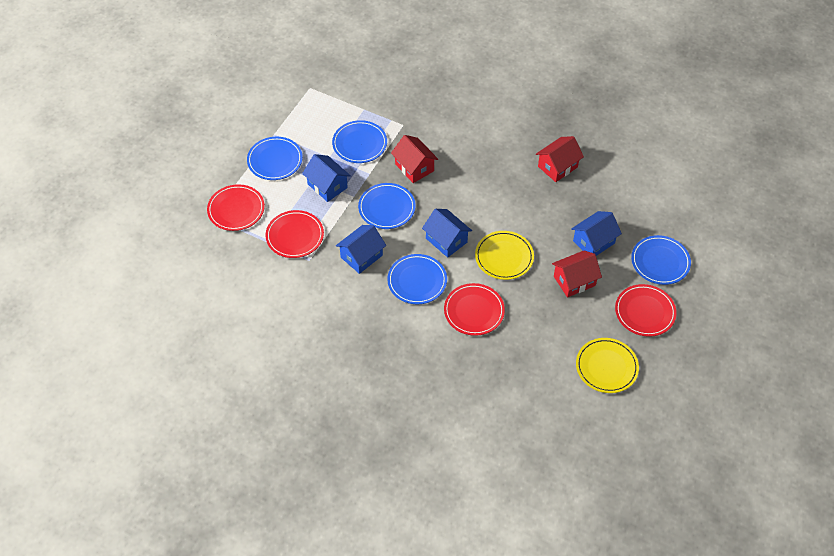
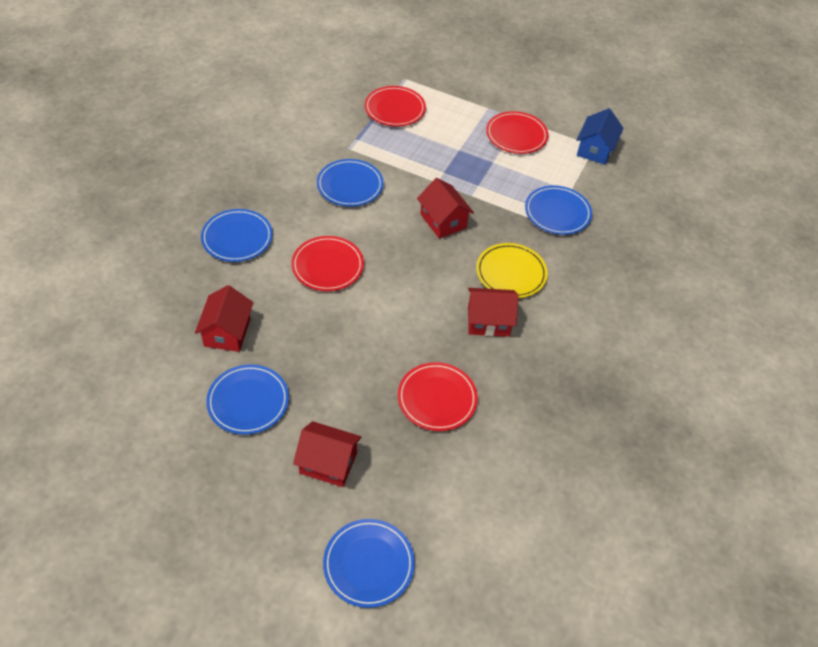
blue house: [302,154,351,202] [336,225,386,274] [422,209,472,258] [571,211,622,256] = 4 -> [577,108,624,165] = 1
red house: [391,135,438,183] [536,136,584,182] [552,250,602,297] = 3 -> [195,285,254,352] [293,421,362,487] [417,178,474,239] [468,288,519,337] = 4
yellow plate: [475,231,534,280] [576,338,639,393] = 2 -> [476,243,548,298] = 1

